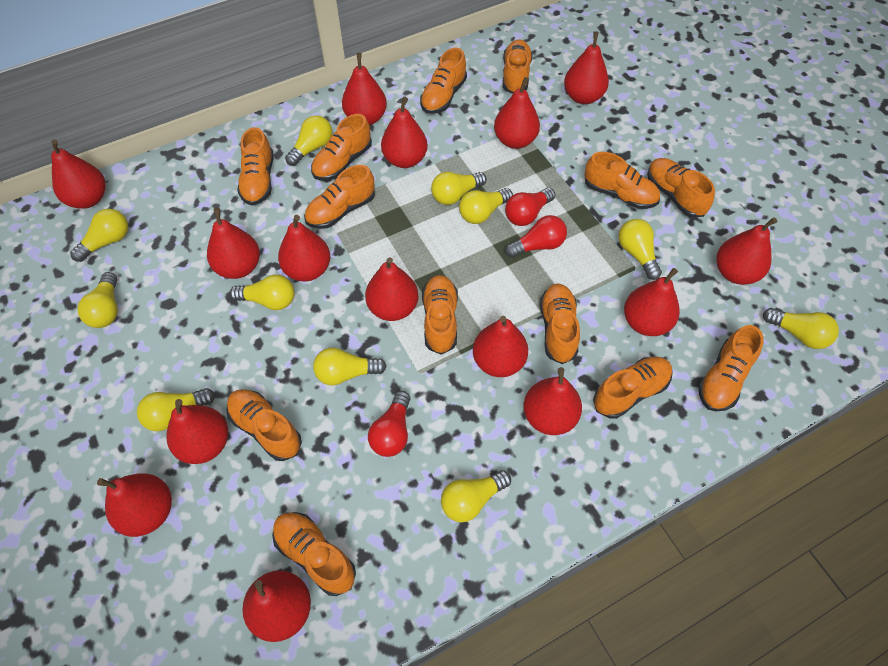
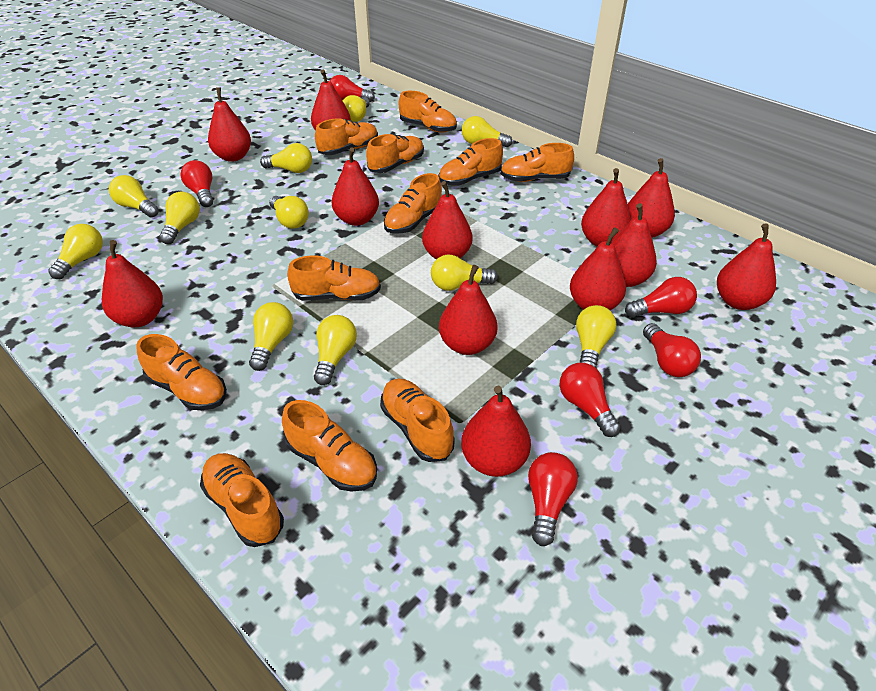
orange shoe: [226,389,302,461] [237,127,274,205] [272,512,356,596] [304,165,375,229] [311,114,372,180] [420,48,467,114] [422,275,458,355] [502,39,533,94] [540,284,580,364] [584,152,660,209] [593,357,673,419] [647,158,715,218] [698,325,763,411] = 13 -> [136,334,227,410] [200,453,284,547] [282,400,377,492] [287,255,381,301] [315,118,378,155] [366,134,424,173] [380,378,455,462] [384,173,442,233] [399,91,457,133] [438,138,503,186] [500,143,574,182] = 11
red light bulb: [368,391,411,457] [505,188,555,226] [505,215,567,258] = 3 -> [180,160,213,207] [330,75,375,102] [528,452,578,546] [560,363,621,437] [625,277,697,318] [643,323,701,377] = 6
red pear: [51,140,106,209] [97,473,172,537] [166,399,228,464] [207,208,260,279] [242,570,311,642] [278,215,330,281] [342,53,387,125] [365,257,418,321] [381,97,428,168] [473,316,528,377] [494,77,540,149] [523,367,582,435] [564,31,609,104] [624,268,680,336] [717,217,777,285] = 15 -> [102,240,163,327] [208,87,251,162] [311,70,351,131] [332,148,379,226] [422,181,472,259] [439,265,498,355] [461,386,531,477] [570,227,626,310] [581,168,631,246] [611,203,657,287] [628,158,675,238] [717,223,776,310] = 12

